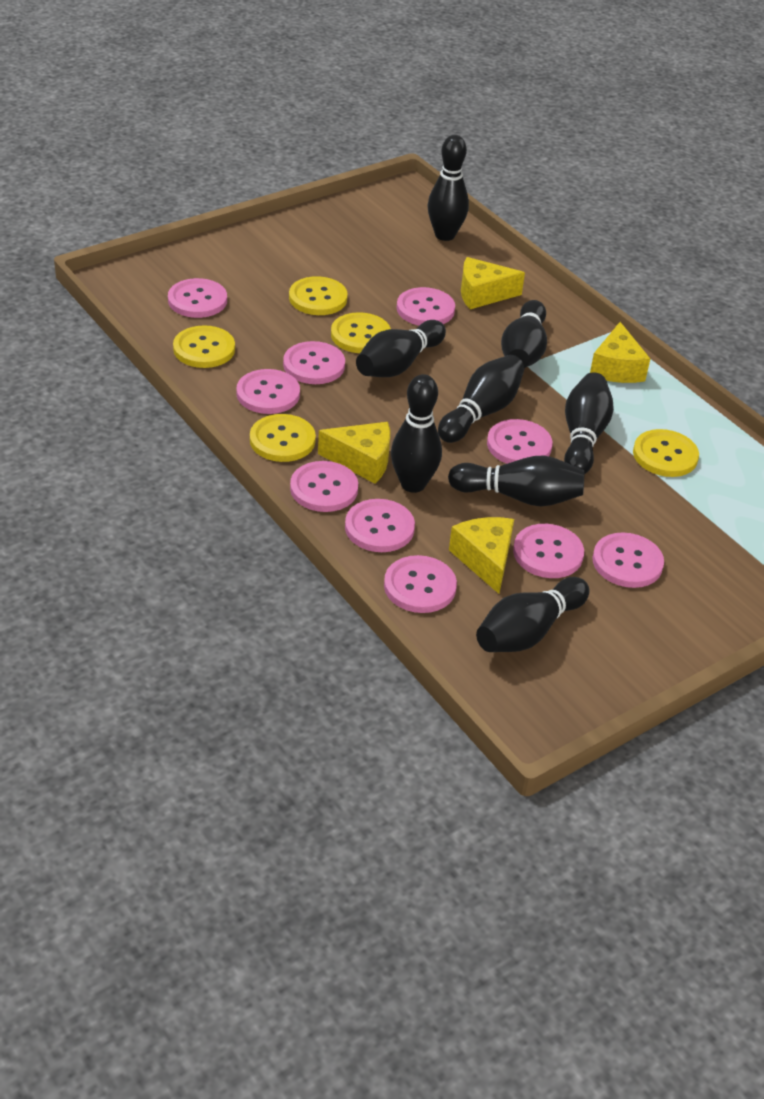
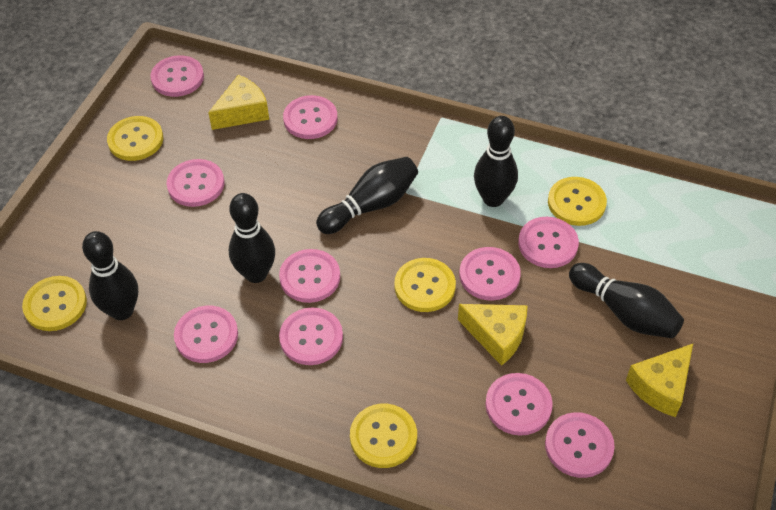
black bowling pin: [356,320,446,377] [391,374,442,493] [427,135,469,241] [438,355,525,443] [448,455,584,506] [476,577,590,652] [501,300,547,368] [564,372,614,474] = 8 -> [82,231,138,320] [229,193,275,283] [316,157,418,234] [474,116,518,207] [569,263,684,338] = 5
yellow cheese: [318,422,390,484] [449,517,514,594] [461,257,525,309] [590,322,650,383] = 4 -> [208,75,269,130] [458,304,527,366] [626,344,693,417] = 3

